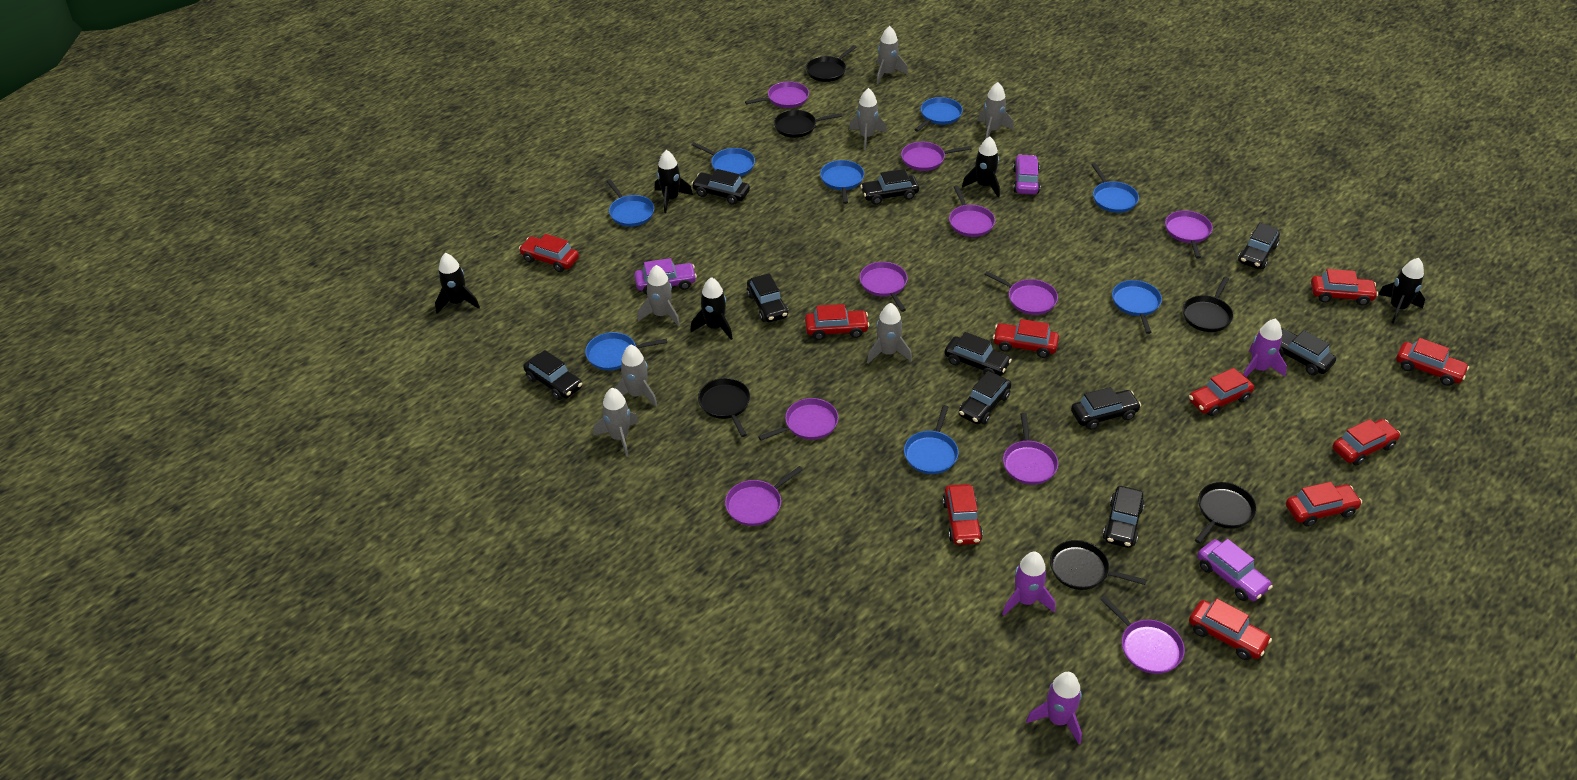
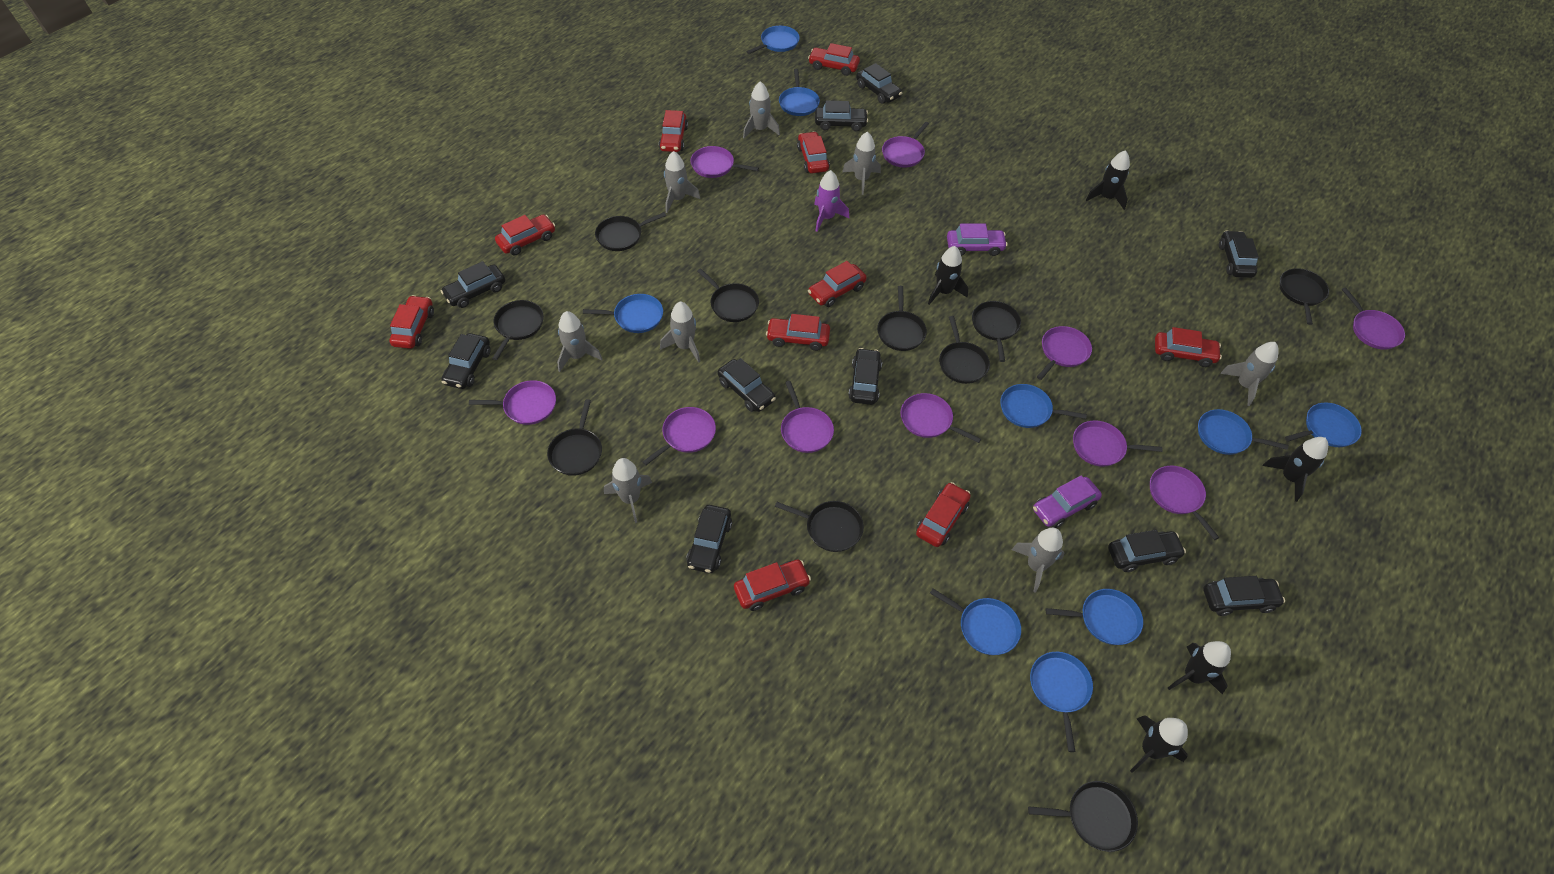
black pan: [698,378,750,437] [774,110,842,138] [806,45,856,82] [1050,540,1146,590] [1183,277,1234,332] [1195,482,1257,544] = 6 -> [492,300,544,360] [547,399,602,476] [595,212,666,251] [697,268,759,322] [775,501,864,552] [877,286,927,351] [939,316,990,384] [972,301,1021,362] [1028,781,1138,852] [1279,268,1329,325] = 10
blue pan: [585,332,667,370] [607,179,654,227] [692,142,755,176] [820,160,864,204] [904,405,959,474] [914,97,963,132] [1091,163,1139,213] [1112,280,1162,334] = 8 -> [583,294,663,333] [747,26,800,54] [779,69,820,116] [930,589,1021,655] [1000,384,1087,428] [1030,652,1093,752] [1046,589,1143,645] [1198,409,1288,455] [1285,402,1362,447] = 9
grey rocket: [593,388,639,457] [615,345,658,407] [638,265,680,326] [849,88,887,150] [867,303,912,364] [876,26,908,84] [978,82,1014,138] = 7 -> [557,311,602,372] [604,458,652,523] [660,301,700,363] [664,151,700,213] [743,81,780,138] [842,132,881,195] [1011,527,1064,593] [1220,342,1279,406] = 8
purple car: [634,258,697,294] [1013,154,1040,195] [1197,539,1273,601] = 3 -> [947,224,1007,256] [1033,475,1102,528] = 2
purple rocket: [1002,552,1055,616] [1026,672,1082,744] [1243,318,1287,377] = 3 -> [814,170,849,232] = 1

